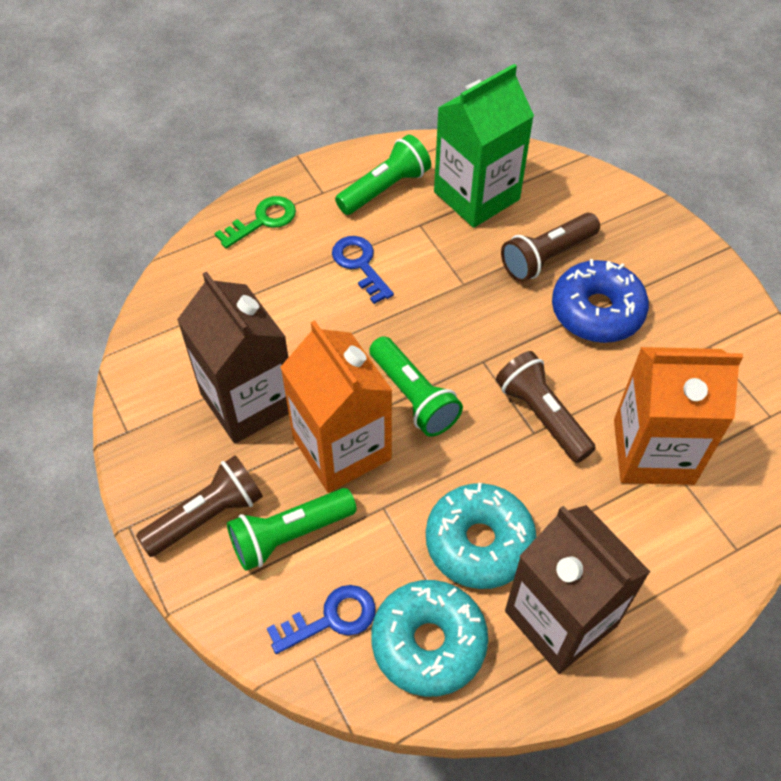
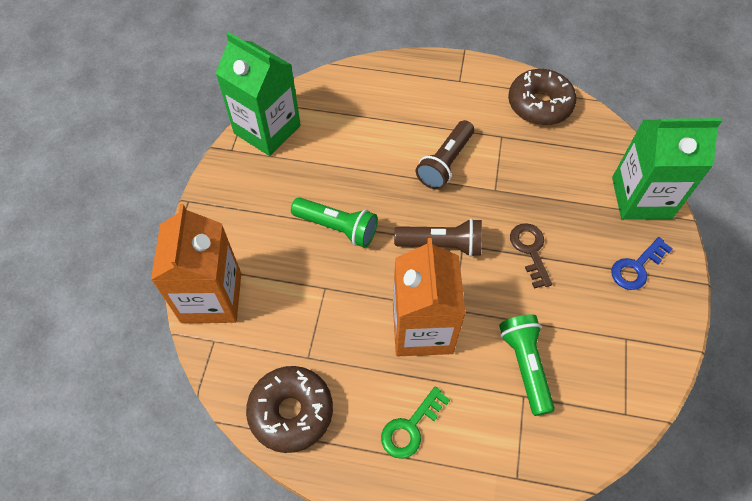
blue donut: [552,259,649,343] = 1 -> none = 0
blue key: [267,585,376,654] [332,236,394,304] = 2 -> [611,237,673,290] = 1
brown carton: [177,271,289,444] [505,505,650,674] = 2 -> none = 0
brown donut: none = 0 -> [246,366,333,453] [508,69,576,125] = 2
brown flashlight: [136,455,263,557] [496,351,596,463] [501,213,600,282] = 3 -> [394,218,482,257] [416,120,474,190] = 2
brown key: none = 0 -> [510,223,552,289] = 1
green carton: [434,64,534,228] = 1 -> [216,32,301,156] [612,118,722,220] = 2
green flashlight: [227,488,357,571] [335,135,431,215] [369,336,463,437] = 3 -> [291,197,378,248] [499,314,555,416] = 2
turquoise donut: [371,580,488,697] [426,483,537,589] = 2 -> none = 0

